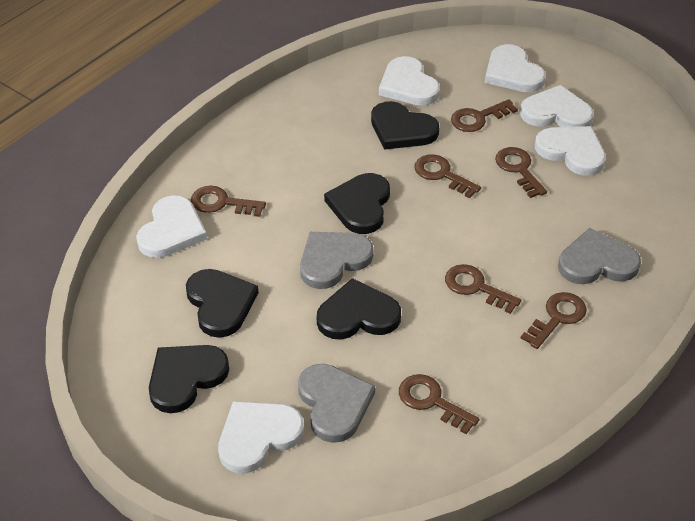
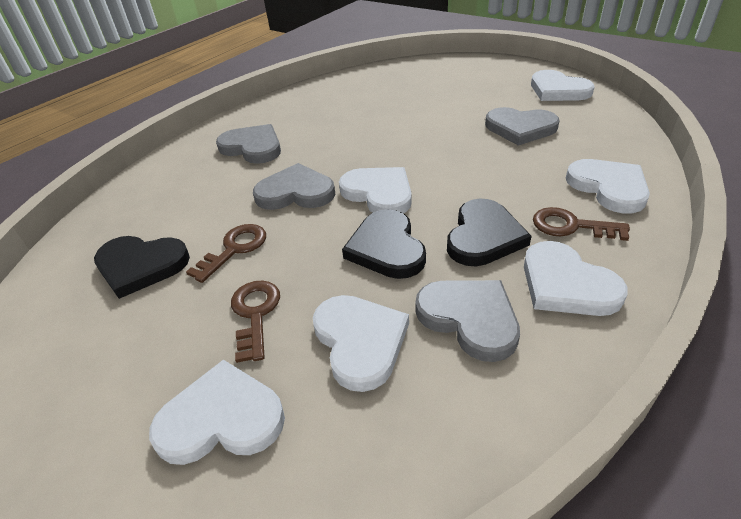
black heart: [149,345,229,413] [186,269,259,338] [317,278,401,340] [324,173,390,234] [371,101,439,150] = 5 -> [94,236,190,299] [342,209,426,279] [447,199,532,266] = 3
brown key: [191,186,266,217] [399,374,480,434] [414,154,481,198] [445,264,521,314] [451,99,518,132] [495,147,547,198] [521,292,587,349] = 7 -> [186,224,266,283] [231,280,280,363] [533,207,630,241] = 3
grey heart: [298,364,375,443] [300,232,373,289] [558,228,641,284] = 3 -> [216,124,281,164] [253,163,335,210] [415,280,520,362] [485,107,560,146] = 4

